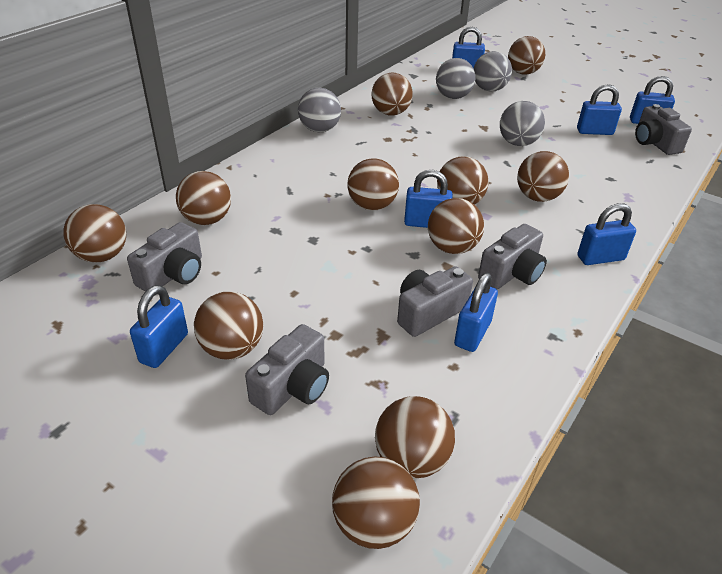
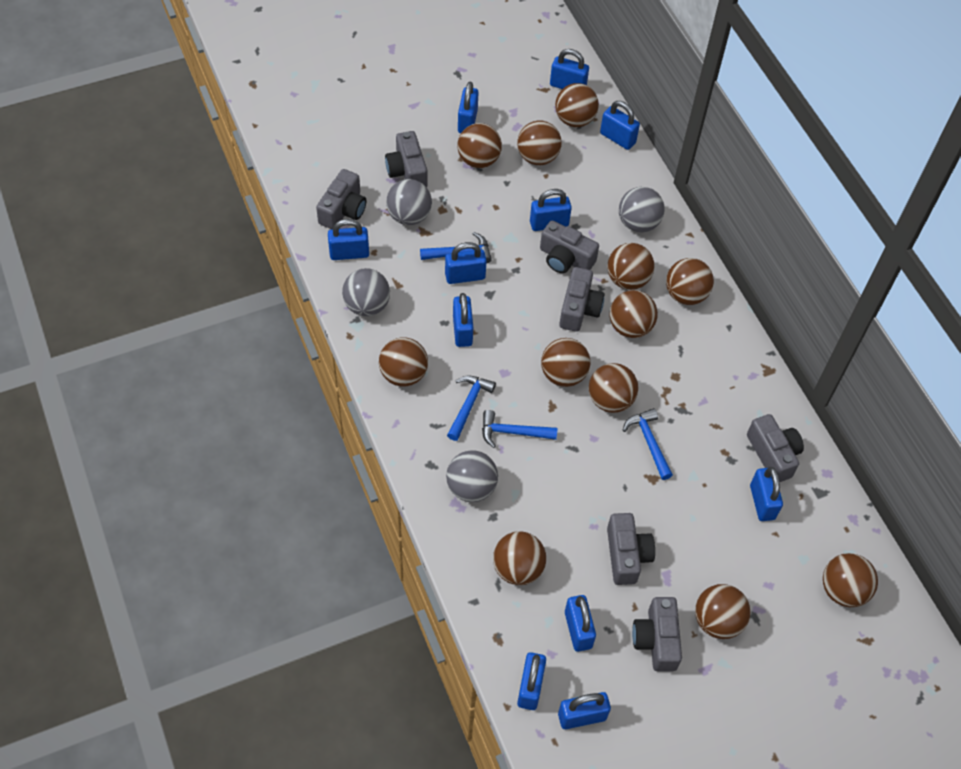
blue hammer: none = 0 -> [420,232,492,264] [447,375,496,441] [482,410,557,448] [623,408,673,480] = 4
blue padlock: [130,285,188,368] [404,170,453,228] [452,27,485,69] [454,273,498,352] [577,84,622,135] [577,203,636,265] [630,76,675,124] = 7 -> [328,219,369,260] [445,242,487,284] [453,293,473,347] [458,81,479,133] [517,652,546,710] [530,189,572,231] [550,49,589,89] [558,692,611,729] [565,595,596,652] [600,101,640,150] [750,467,783,521] = 11
brown ball: [63,204,126,263] [176,171,231,225] [194,292,263,360] [332,456,420,549] [347,158,399,210] [371,73,413,116] [375,396,455,478] [428,198,484,254] [437,156,489,205] [508,36,545,75] [517,151,569,202] = 11 -> [379,337,428,386] [458,123,502,168] [493,531,546,585] [517,120,562,165] [541,338,590,387] [555,83,599,127] [589,363,638,413] [607,243,655,290] [609,290,658,338] [666,258,714,305] [695,584,750,639] [823,553,878,607] = 12
grey camera: [127,222,202,291] [245,324,329,415] [397,266,473,337] [478,224,547,289] [635,104,692,155] = 5 -> [316,169,366,229] [385,131,427,187] [540,221,599,273] [559,267,605,332] [607,513,655,585] [632,597,682,671] [747,414,804,482] = 7

